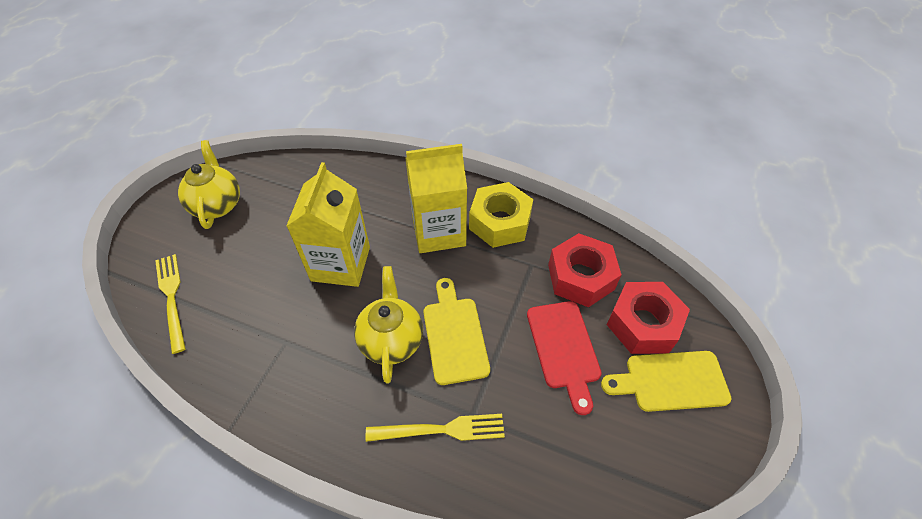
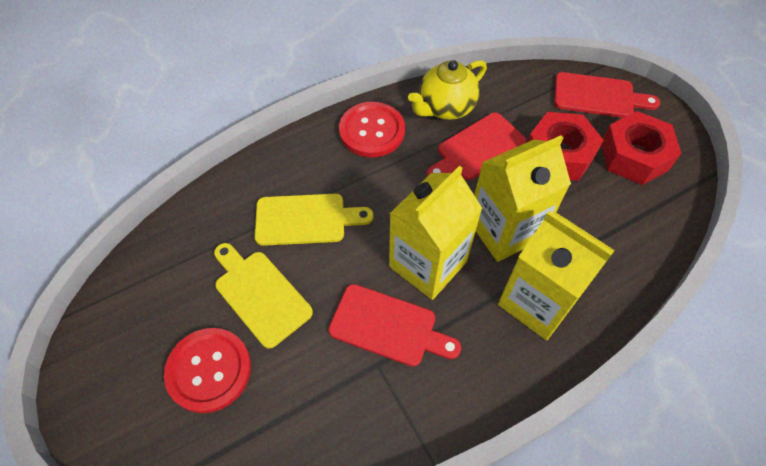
red button: none = 0 -> [164,328,251,413] [339,102,405,157] = 2
red cutting board: [527,301,602,415] = 1 -> [328,284,461,367] [427,113,527,180] [554,72,660,118] = 3
yellow carton: [286,162,370,287] [405,144,467,253] = 2 -> [389,166,483,300] [474,135,571,262] [498,211,615,340] = 3
yellow fork: [155,254,186,354] [366,414,505,442] = 2 -> none = 0
yellow nut: [469,182,533,248] = 1 -> none = 0
yellow teapot: [178,140,240,229] [354,266,423,383] = 2 -> [408,60,487,120] = 1

